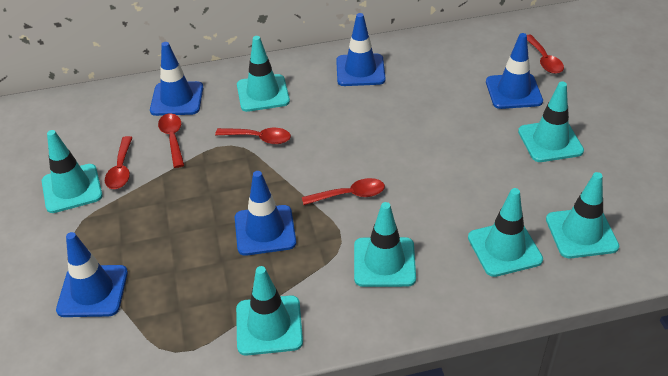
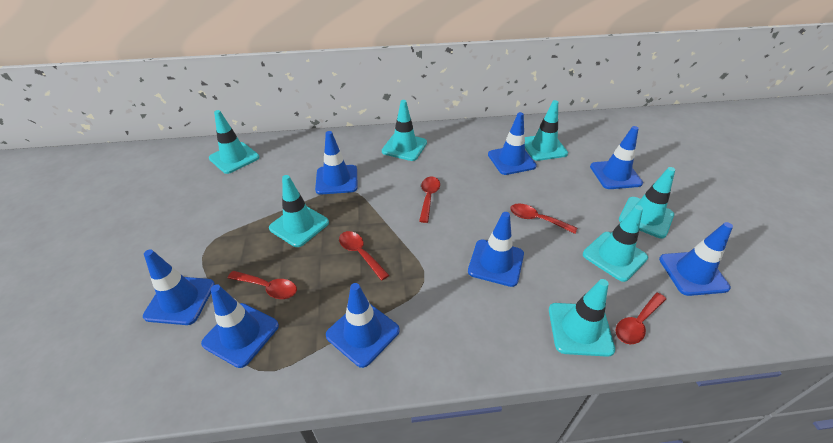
blue traffic cone: [56,232,128,317] [150,42,203,116] [235,171,296,256] [336,13,386,86] [486,33,543,109] = 5 -> [143,249,215,325] [201,284,279,368] [315,131,357,195] [326,283,400,368] [468,212,524,287] [488,112,537,175] [590,126,643,189] [659,222,733,296] = 8

